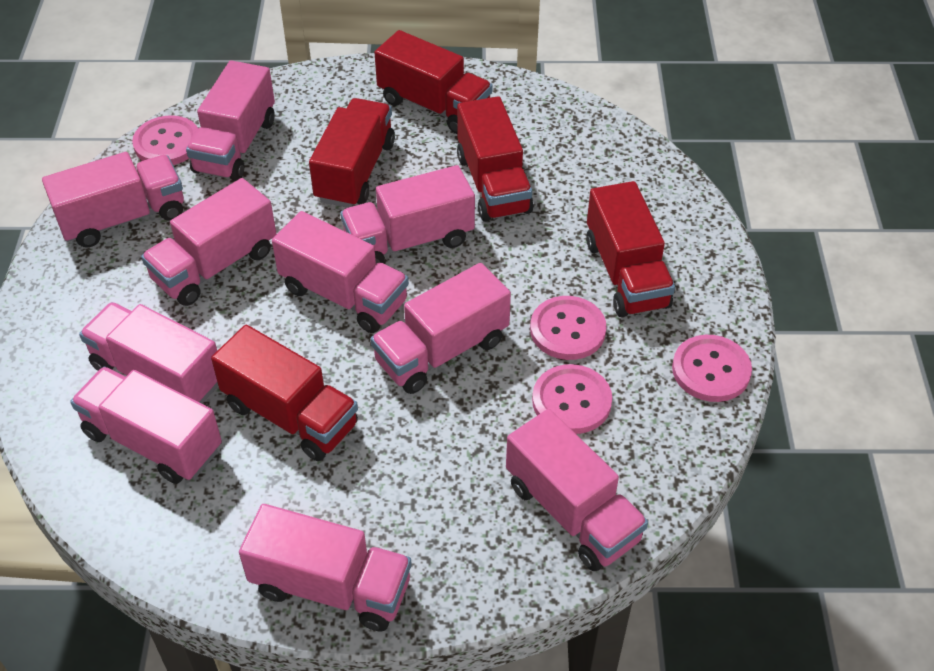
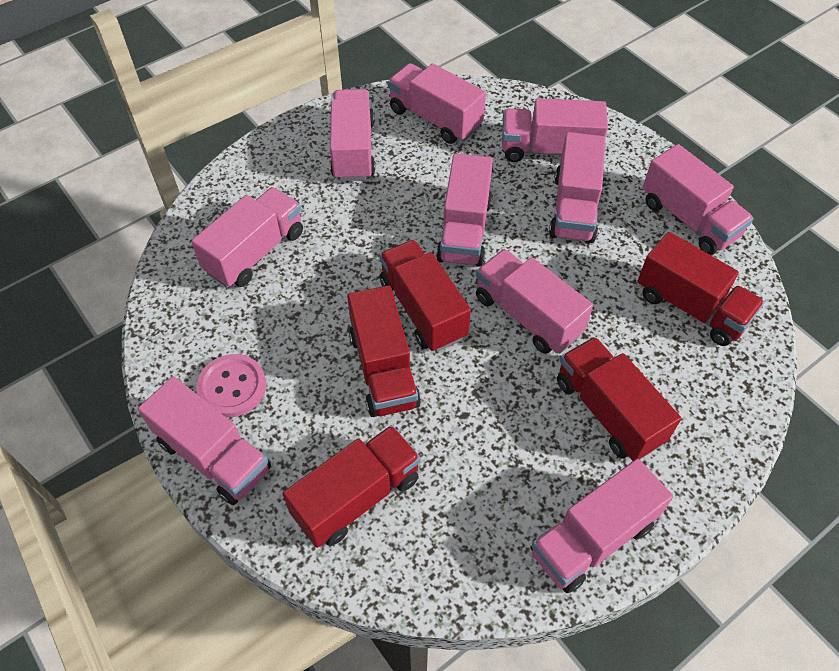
pink button: [132,115,198,165] [530,296,607,360] [532,364,612,434] [672,335,752,402] = 4 -> [196,354,266,417] = 1

